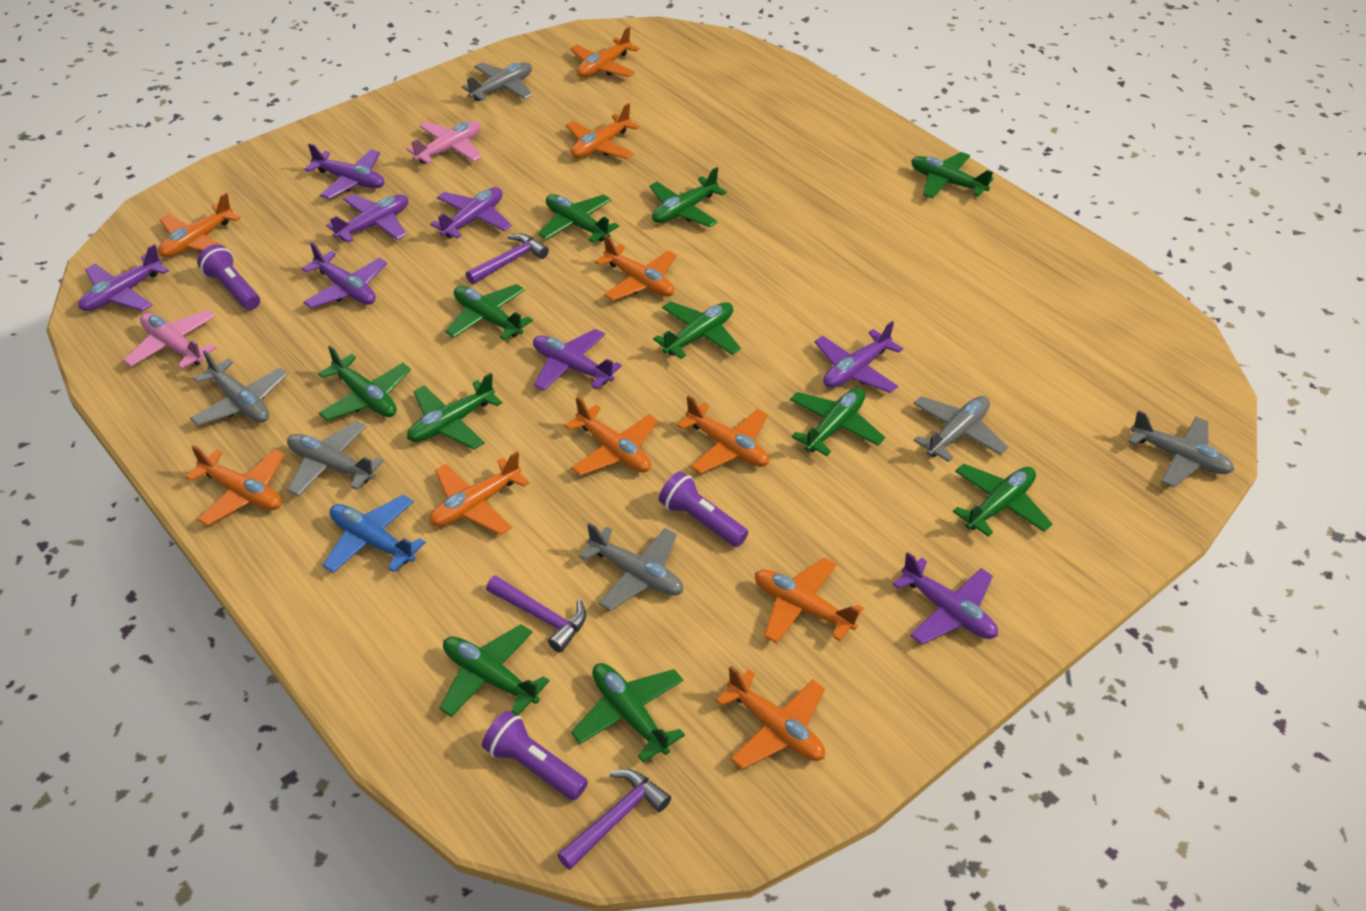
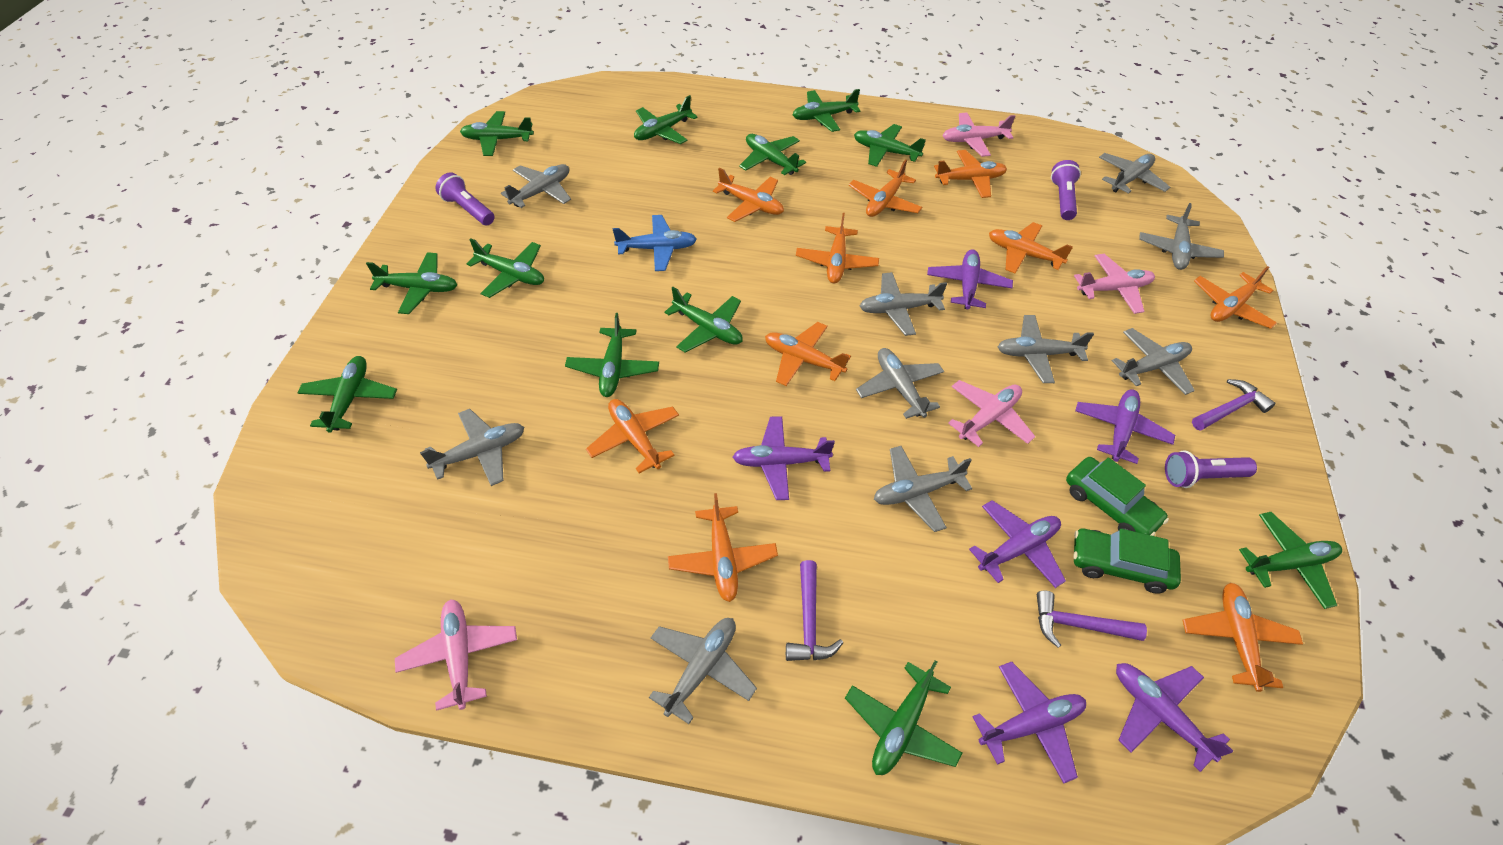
green car: none = 0 -> [1066,457,1169,536] [1073,529,1181,594] = 2
green plane: [318,345,411,421] [407,373,502,449] [439,624,550,717] [445,284,533,340] [538,194,619,243] [571,663,685,762] [649,167,727,227] [653,301,741,359] [790,388,885,456] [911,152,993,199] [953,464,1053,537] = 11 -> [297,356,397,433] [366,252,457,314] [460,111,534,156] [467,238,544,298] [565,313,659,397] [634,95,698,144] [664,287,743,353] [739,134,806,175] [792,89,861,132] [845,660,962,775] [854,124,926,167] [1239,512,1342,609] = 12
grey plane: [190,350,288,426] [287,421,384,496] [462,62,533,101] [579,523,683,611] [913,396,1008,462] [1128,410,1234,488] = 6 -> [420,409,524,486] [501,164,571,208] [649,618,757,724] [856,348,944,419] [860,272,947,336] [874,446,972,532] [998,315,1094,383] [1099,153,1170,194] [1112,328,1195,395] [1139,203,1224,270] = 10
pink plane: [123,310,216,369] [406,121,482,164] = 2 -> [395,599,517,711] [943,113,1015,157] [948,380,1036,447] [1074,254,1155,314] = 4
purple plane: [78,244,169,311] [301,242,387,308] [304,143,384,199] [326,194,408,243] [430,187,512,239] [533,329,622,391] [814,321,903,393] [892,552,998,644] = 8 -> [733,416,835,500] [927,249,1013,309] [969,500,1066,588] [972,662,1086,784] [1075,389,1175,464] [1116,663,1233,772] = 6

